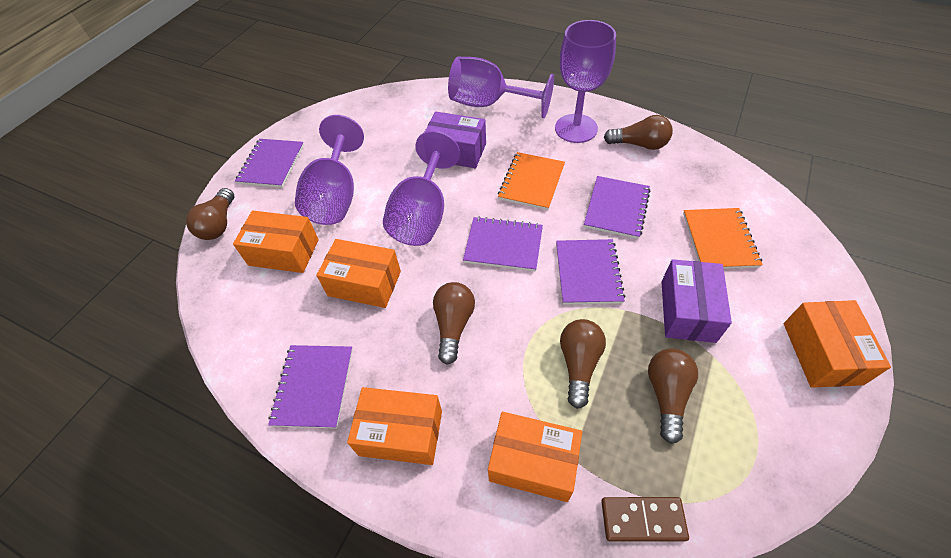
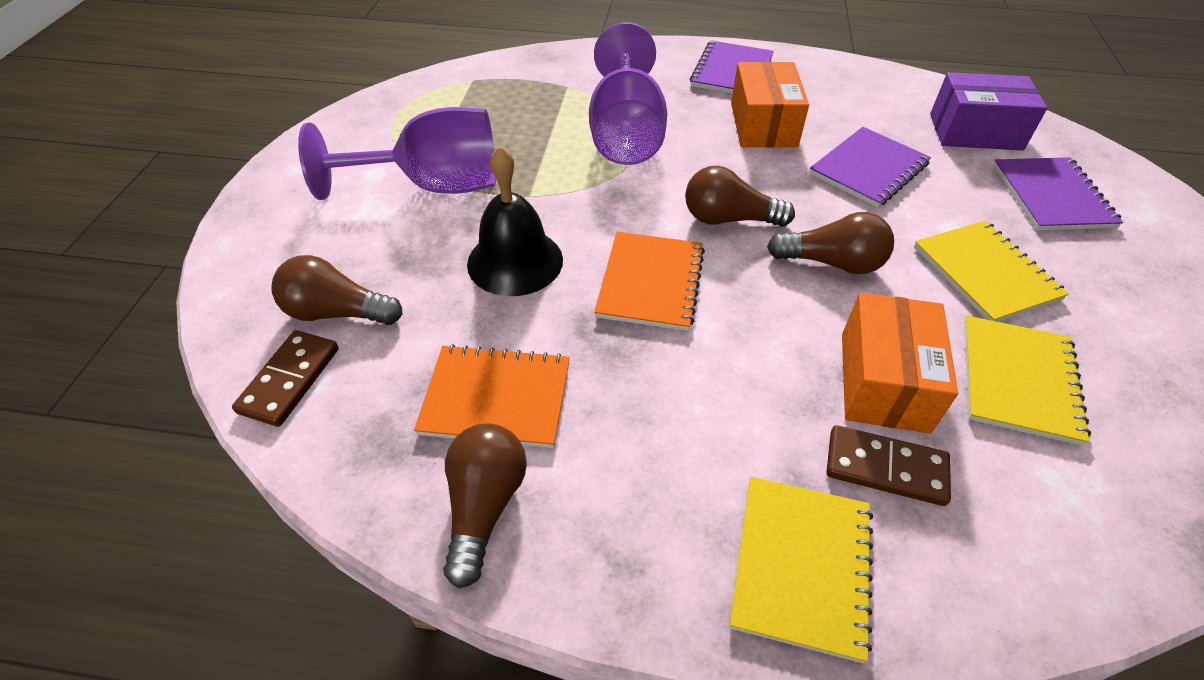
black bell: none = 0 -> [467,146,563,296] = 1
brown domino: [601,497,689,541] = 1 -> [232,330,339,427] [827,425,951,506] = 2
brown light bulb: [186,188,234,240] [433,282,475,364] [560,319,606,409] [604,115,673,150] [648,348,698,444] = 5 -> [271,255,403,325] [443,424,527,588] [685,166,795,227] [767,212,894,274] = 4
orange box: [233,211,319,273] [316,239,401,308] [347,387,442,465] [488,412,582,502] [784,300,891,388] = 5 -> [731,62,809,147] [842,293,958,434] = 2
purple box: [425,112,486,168] [661,259,732,343] = 2 -> [930,72,1047,150] = 1
purple goblet: [295,115,364,225] [383,131,460,246] [448,57,554,118] [555,20,616,143] = 4 -> [298,107,496,200] [589,22,667,165] = 2
purple notebook: [235,139,304,188] [268,345,353,429] [463,216,543,271] [556,239,626,305] [584,176,651,239] = 5 -> [690,41,774,94] [810,127,931,208] [993,157,1123,230] = 3
yellow notebook: none = 0 -> [730,477,873,663] [914,220,1069,322] [964,316,1091,446] = 3

